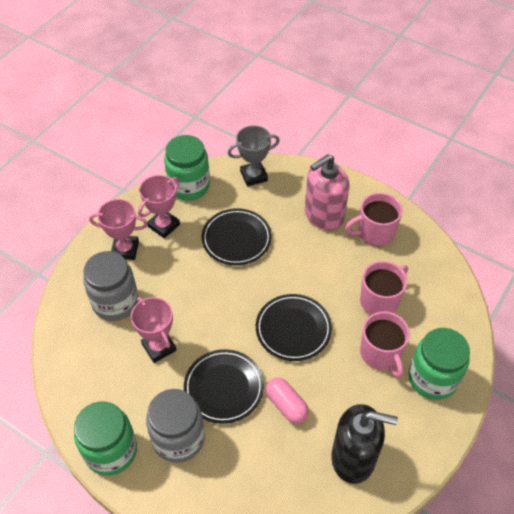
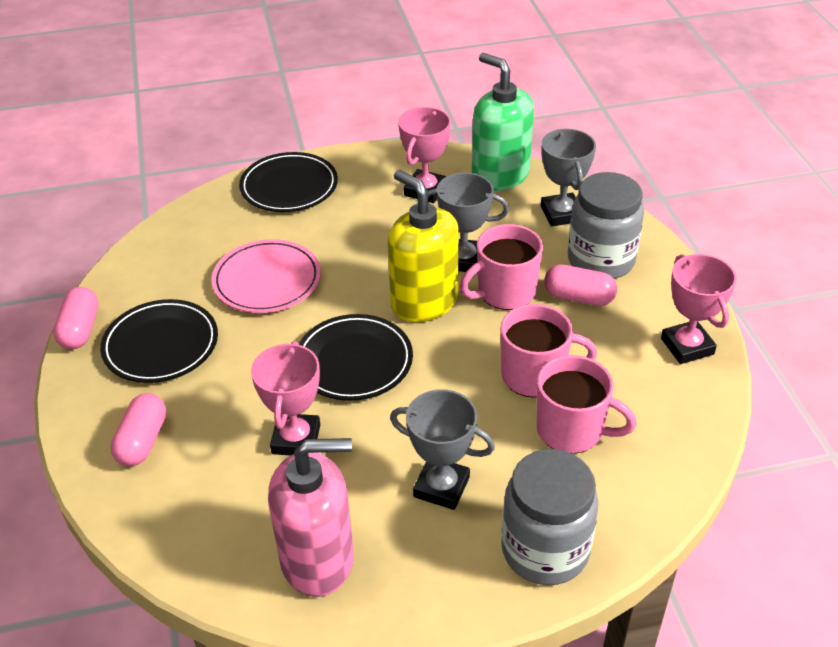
black soap dispenser: [331,404,398,484] = 1 -> none = 0
green jar: [74,402,137,476] [164,135,210,201] [409,328,470,400] = 3 -> none = 0
green soap dispenser: none = 0 -> [472,53,534,191] = 1
grey trophy: [228,126,280,187] = 1 -> [390,389,495,510] [428,173,509,273] [541,129,596,227] = 3
pink capsule: [266,377,309,424] = 1 -> [53,287,99,349] [110,393,166,466] [544,264,617,306] = 3
pink plate: none = 0 -> [212,239,321,313] = 1
yellow soap dispenser: none = 0 -> [388,170,459,322] = 1

